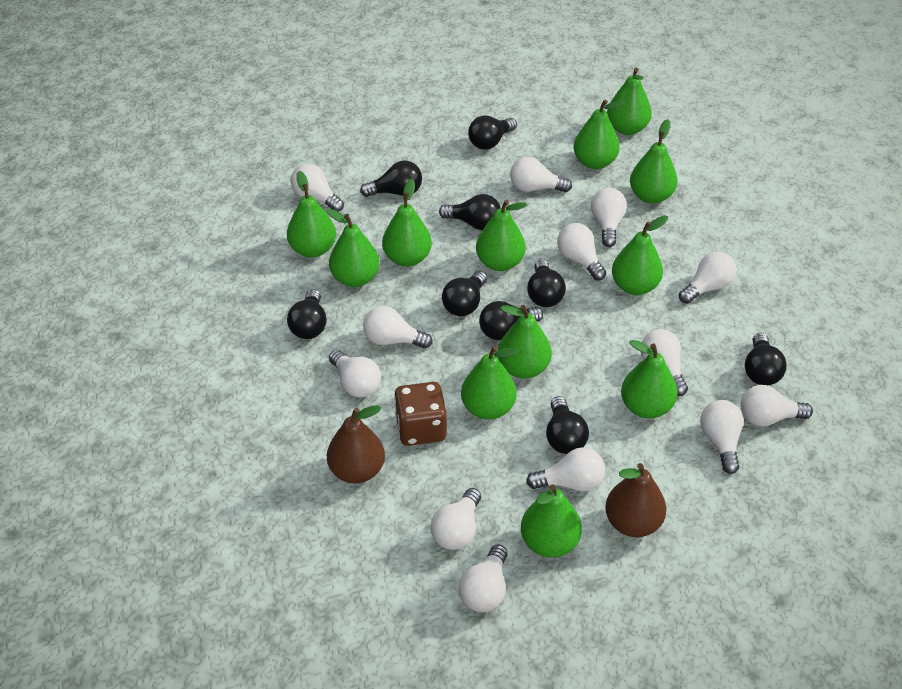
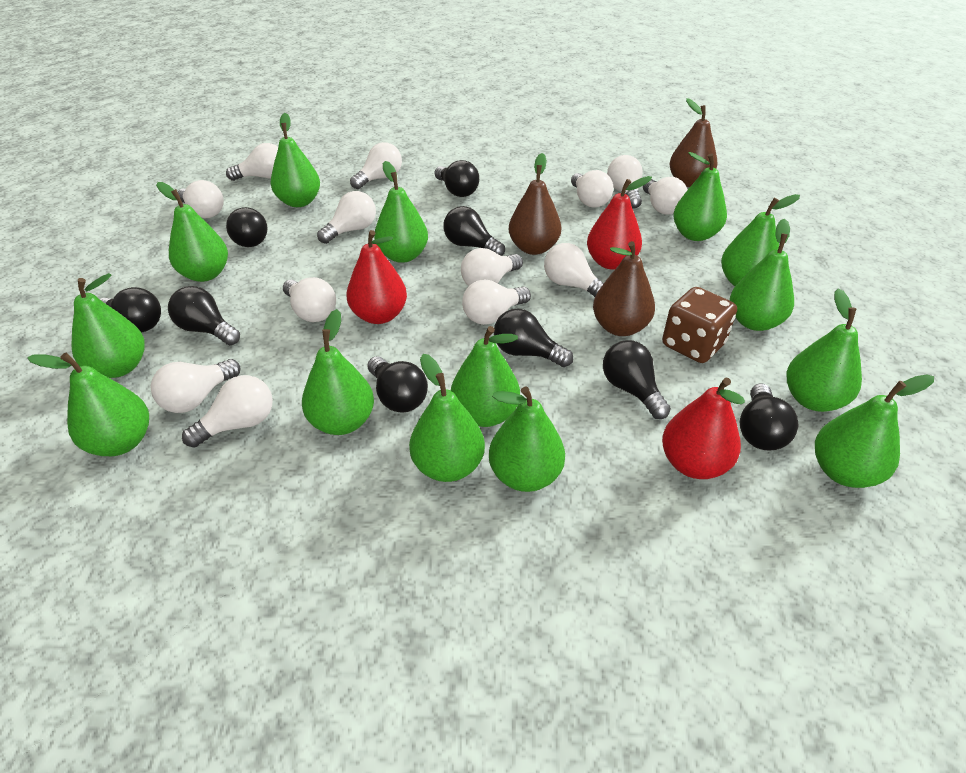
brown pear: [327,405,385,484] [605,463,666,537] = 2 -> [509,153,561,255] [593,241,655,336] [670,98,717,187] = 3
green pear: [287,171,336,258] [326,209,380,287] [382,179,432,267] [461,346,519,419] [476,200,527,271] [498,305,552,379] [521,484,582,558] [574,100,625,169] [607,68,652,135] [612,215,668,295] [621,340,677,419] [630,119,678,204] = 12 -> [27,353,149,456] [71,273,145,378] [156,182,228,282] [271,113,320,207] [302,309,374,435] [374,161,428,263] [409,354,485,482] [451,326,520,427] [489,387,565,492] [673,152,727,241] [721,194,800,286] [730,219,794,331] [786,288,862,412] [815,374,934,488] = 14
red pear: none = 0 -> [346,230,407,324] [587,176,652,270] [662,378,745,479] = 3

